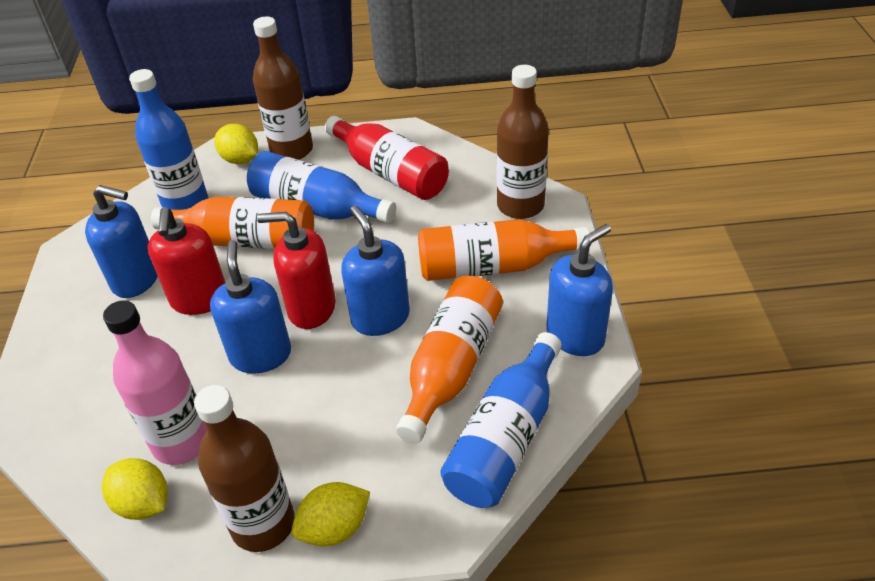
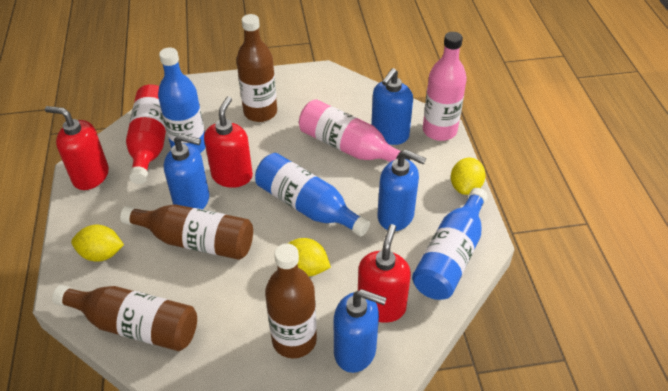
brown bottle: [194,385,295,552] [253,16,313,160] [496,65,549,219] = 3 -> [52,285,197,351] [120,204,253,260] [236,14,277,122] [265,243,317,358] = 4
orange bottle: [151,197,314,249] [396,276,503,443] [418,219,589,281] = 3 -> none = 0
pink bottle: [103,300,207,465] = 1 -> [299,99,410,162] [423,32,467,141] = 2
red soap dispenser: [148,208,226,315] [257,212,336,329] = 2 -> [45,106,109,190] [204,96,253,188] [358,224,411,323] = 3

